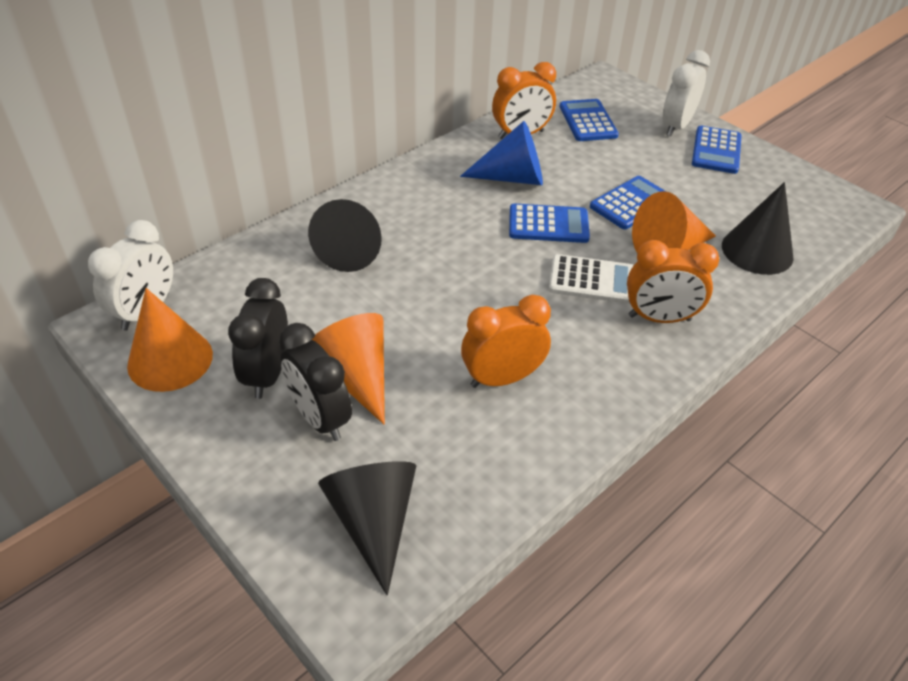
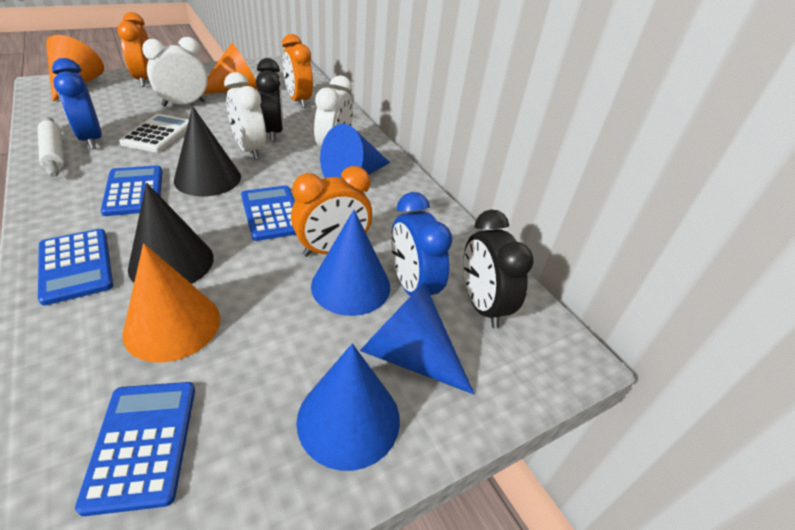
black cone: [308,199,382,272] [318,461,416,595] [722,182,794,275] = 3 -> [128,183,214,284] [174,106,241,197] = 2
blue clock: none = 0 -> [52,58,102,149] [391,192,453,296] = 2
blue cone: [460,121,543,185] = 1 -> [296,344,400,471] [311,210,390,316] [320,124,390,178] [360,282,474,394] = 4
white clock: [88,220,173,331] [663,50,710,136] = 2 -> [142,37,208,107] [224,72,266,160] [314,75,353,148] = 3
white rolling pin: none = 0 -> [38,117,64,177] = 1

